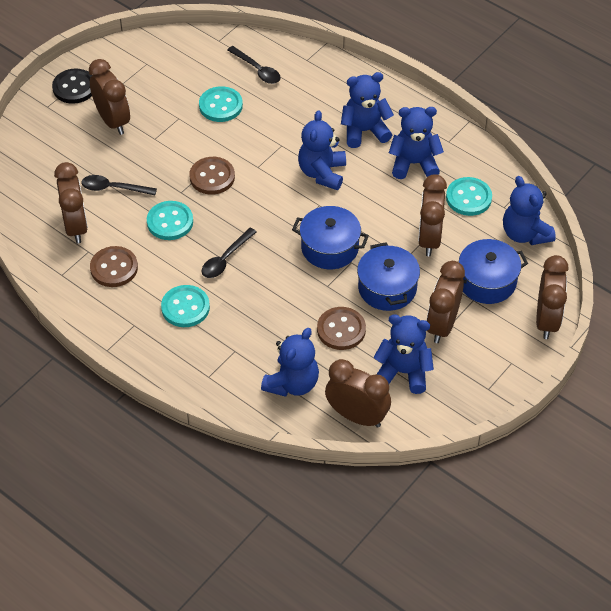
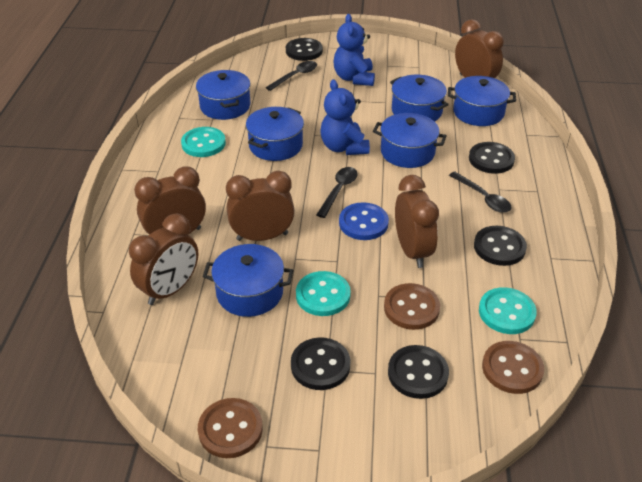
black button: [52,69,92,104] = 1 -> [286,38,323,61] [291,337,350,390] [388,345,449,399] [469,142,515,174] [474,226,527,266] = 5
blue button: none = 0 -> [339,202,389,240] = 1
blue pot: [292,206,369,269] [357,242,420,311] [459,239,528,304] = 3 -> [196,70,250,120] [203,244,293,317] [246,107,304,161] [373,113,446,168] [390,75,449,122] [448,76,516,126] = 6
blue teddy bear: [261,328,319,397] [298,110,346,190] [341,72,394,148] [373,314,434,394] [389,107,444,179] [503,176,556,245] = 6 -> [320,79,370,155] [333,14,375,86] = 2
brown clock: [54,162,88,243] [89,59,130,135] [325,359,391,428] [418,174,447,256] [426,261,465,343] [536,255,569,339] = 6 -> [129,214,198,305] [134,166,206,235] [226,171,295,241] [395,175,439,268] [455,19,504,78] = 5
turquoise button: [147,201,193,240] [161,285,210,327] [199,86,243,122] [446,177,492,216] = 4 -> [181,127,226,157] [296,271,351,316] [479,287,537,334] = 3

